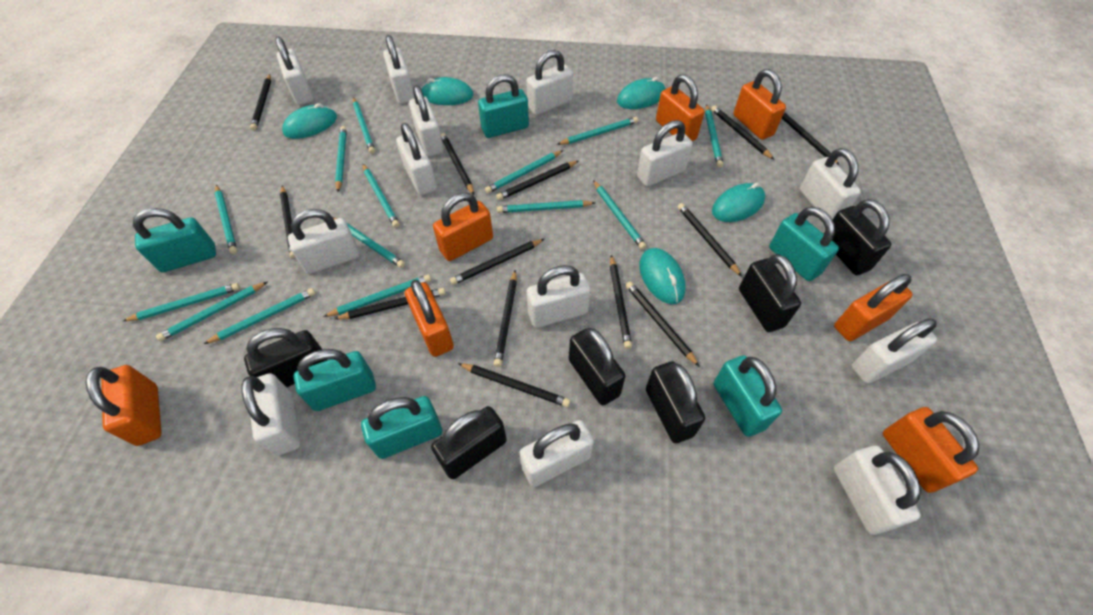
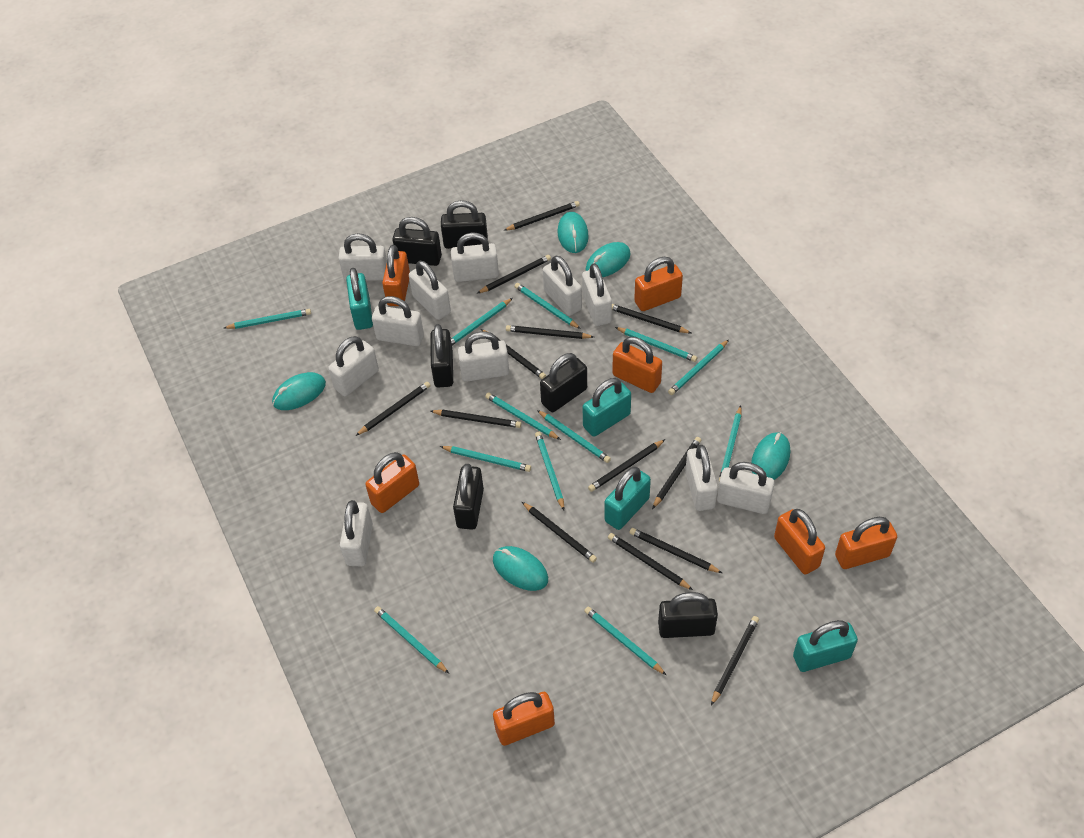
turquoise padlock: [133,208,216,272] [294,349,376,411] [361,396,442,459] [478,74,529,138] [713,355,782,437] [769,207,839,281] = 6 -> [346,268,373,330] [583,378,631,437] [604,467,651,530] [793,620,858,672] = 4
turquoise pencil: [123,283,240,321] [156,282,267,341] [204,288,316,344] [215,185,237,254] [323,274,431,317] [333,217,405,268] [335,126,347,192] [353,97,375,154] [362,164,400,228] [485,150,563,193] [497,200,595,213] [557,117,638,145] [593,180,646,249] [705,104,723,168] = 14 -> [224,309,311,329] [374,606,449,674] [440,446,531,472] [451,298,513,345] [485,393,561,440] [514,283,581,329] [535,432,564,510] [537,410,611,463] [584,607,666,675] [615,327,697,362] [668,340,729,395] [719,405,742,481] = 12
white padlock: [241,373,300,456] [275,36,313,105] [288,209,359,274] [383,35,414,104] [396,123,437,195] [409,85,444,157] [519,420,594,487] [526,50,573,115] [527,265,590,328] [637,120,693,187] [800,148,861,220] [834,446,921,535] [852,319,937,384] = 13 -> [328,336,379,396] [339,233,387,281] [340,500,373,567] [372,296,424,346] [409,261,451,320] [451,233,499,282] [458,331,509,382] [543,256,582,316] [582,263,612,326] [685,445,718,511] [717,462,775,514] = 11

